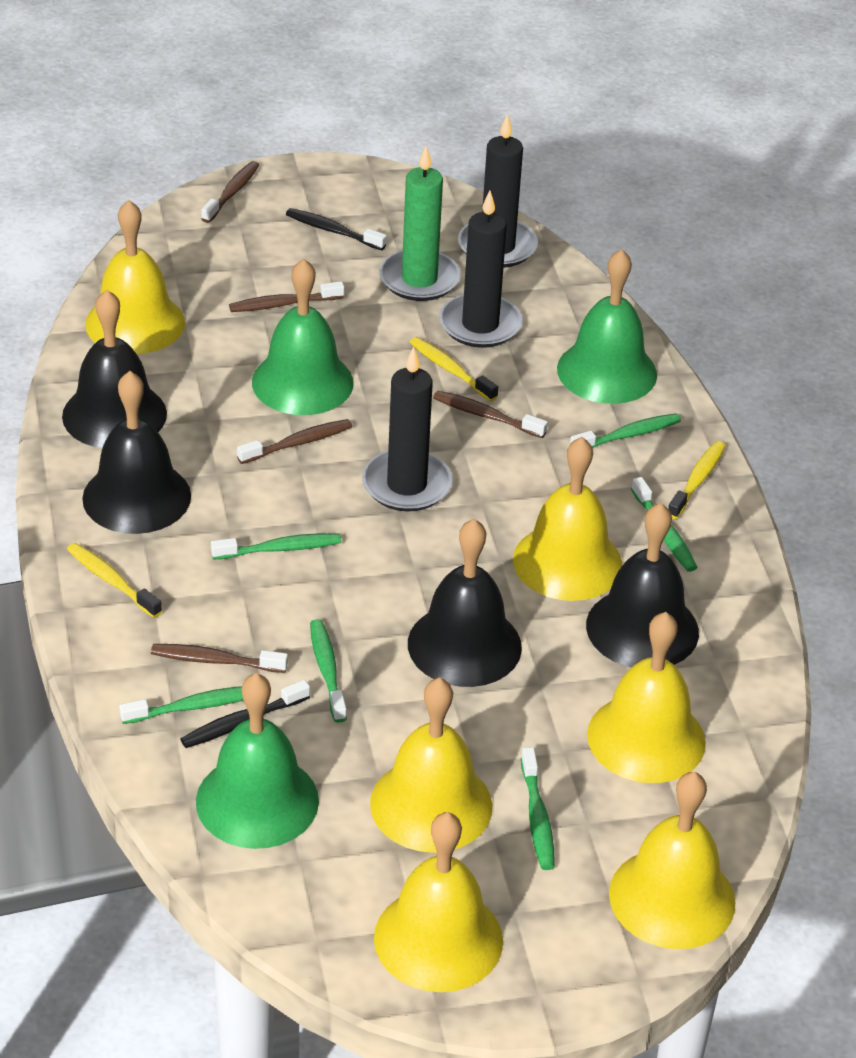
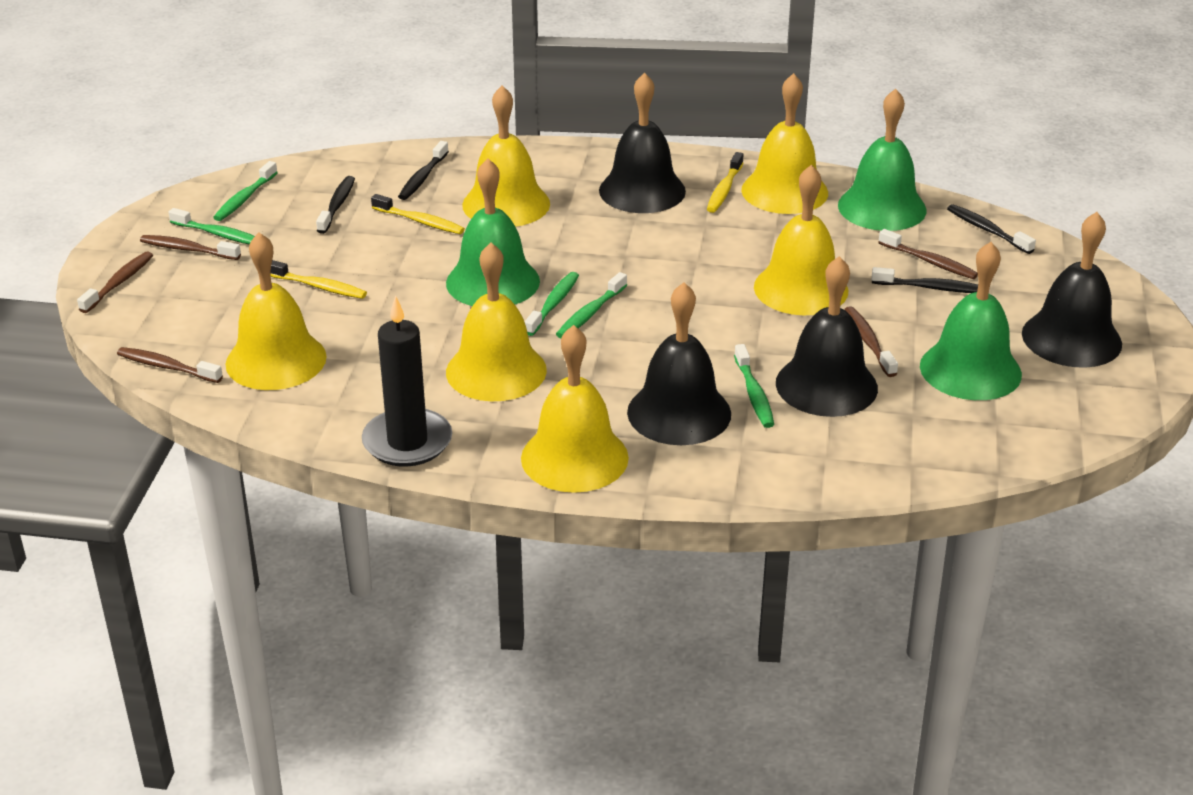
black candle: [362,346,453,512] [439,191,523,348] [458,114,538,268] = 3 -> [362,295,452,467] = 1
black toothbrush: [181,680,310,748] [286,208,387,250] = 2 -> [316,176,355,234] [398,141,449,200] [871,267,978,293] [947,204,1036,254] = 4
green candle: [379,146,461,301] = 1 -> none = 0
green toothbrush: [119,686,243,724] [211,533,341,560] [310,619,347,723] [521,747,555,870] [570,413,681,448] [631,477,698,572] = 6 -> [168,208,255,245] [213,161,278,221] [525,272,579,336] [556,272,627,338] [734,344,774,428] = 5

